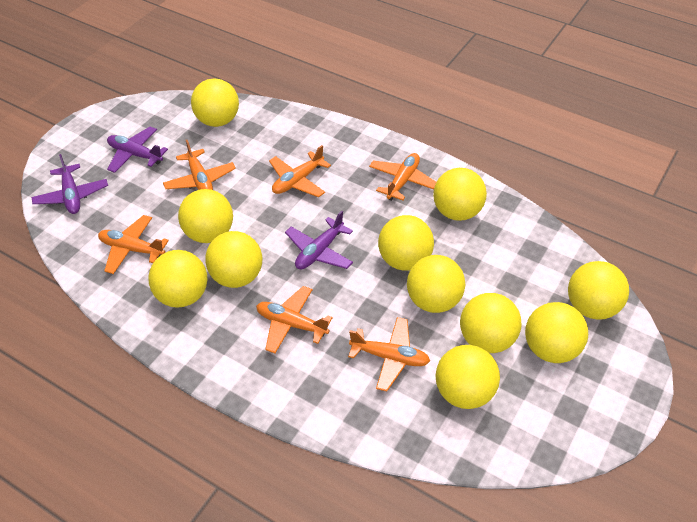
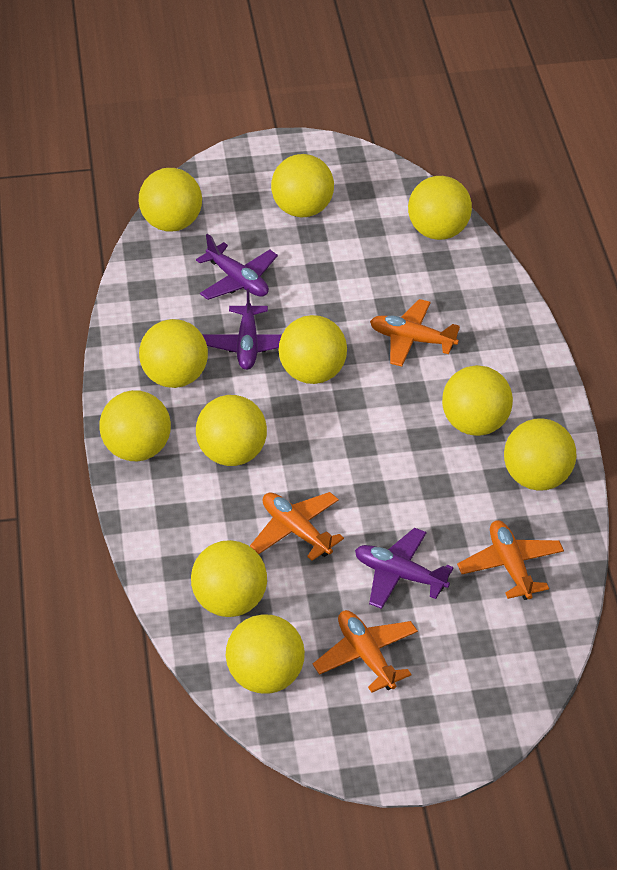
orange plane: [98,215,169,274] [163,140,236,190] [256,286,333,353] [269,145,331,197] [348,317,430,392] [369,153,436,201] = 6 -> [250,492,344,561] [313,610,418,693] [370,299,460,367] [457,520,564,600] = 4

